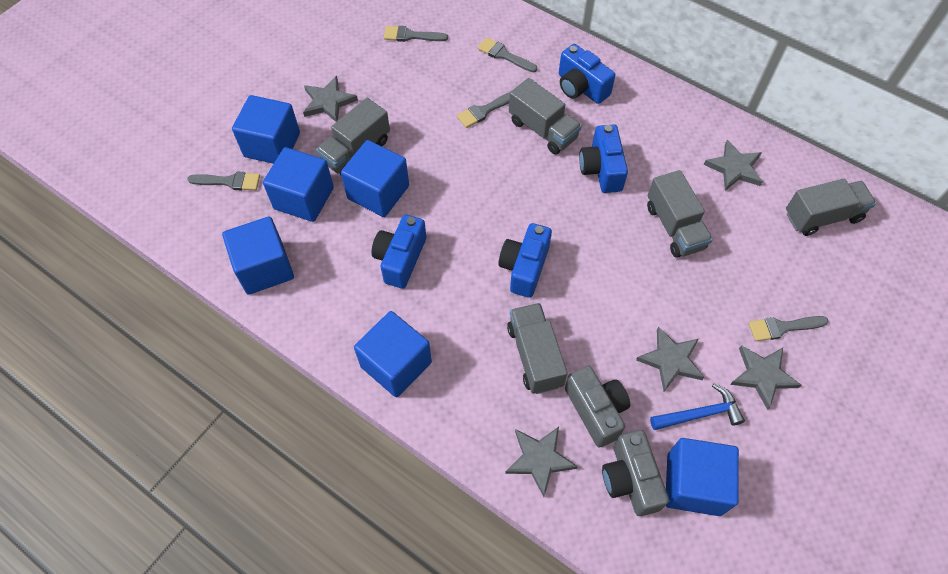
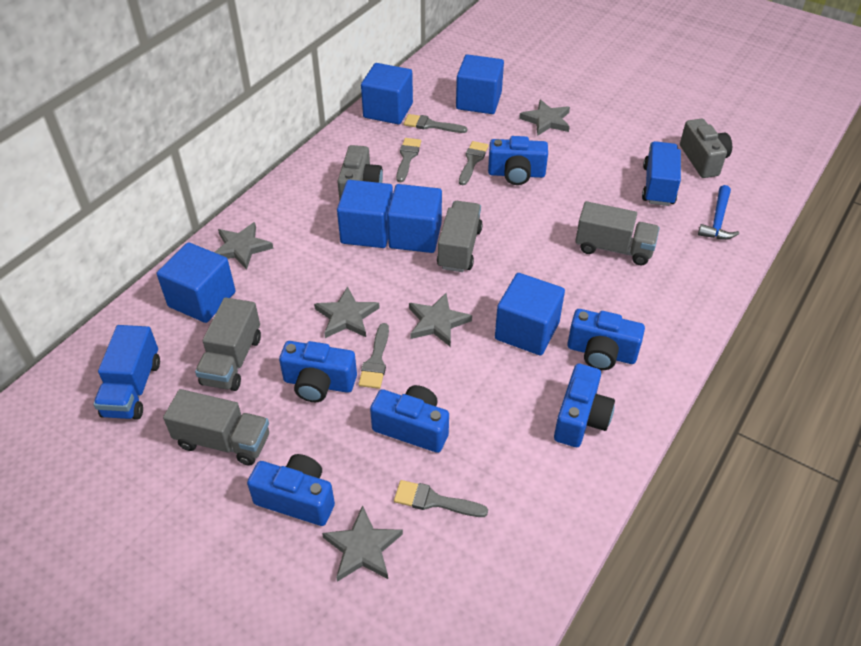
blue camera: [372,215,426,289] [498,223,552,298] [559,44,615,104] [579,124,628,193] = 4 -> [247,454,335,526] [279,341,357,402] [370,385,449,453] [488,136,548,185] [554,363,615,447] [567,309,645,370] = 6
blue truck: none = 0 -> [93,325,160,420] [642,141,681,206] = 2
grey truck: [316,98,390,175] [507,303,567,394] [509,78,582,155] [647,170,713,258] [786,179,876,236] = 5 -> [163,389,269,466] [195,297,261,391] [437,201,483,272] [575,201,660,265] = 4

